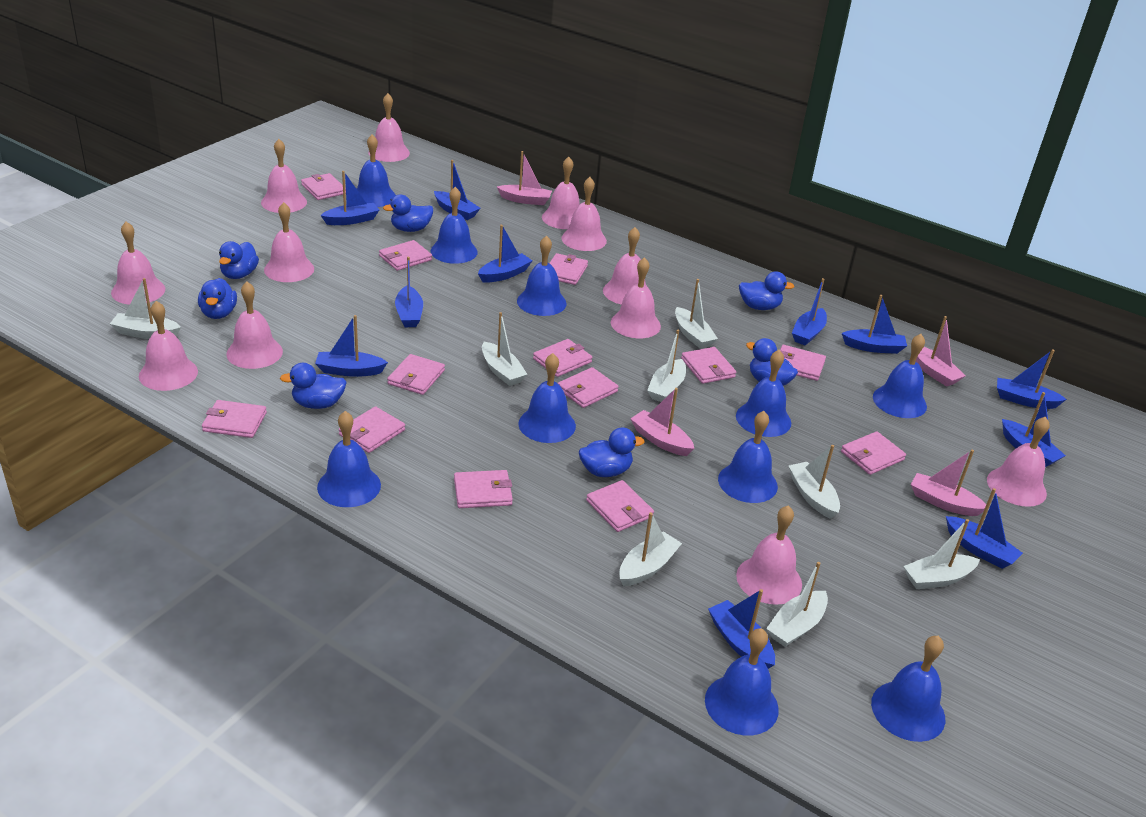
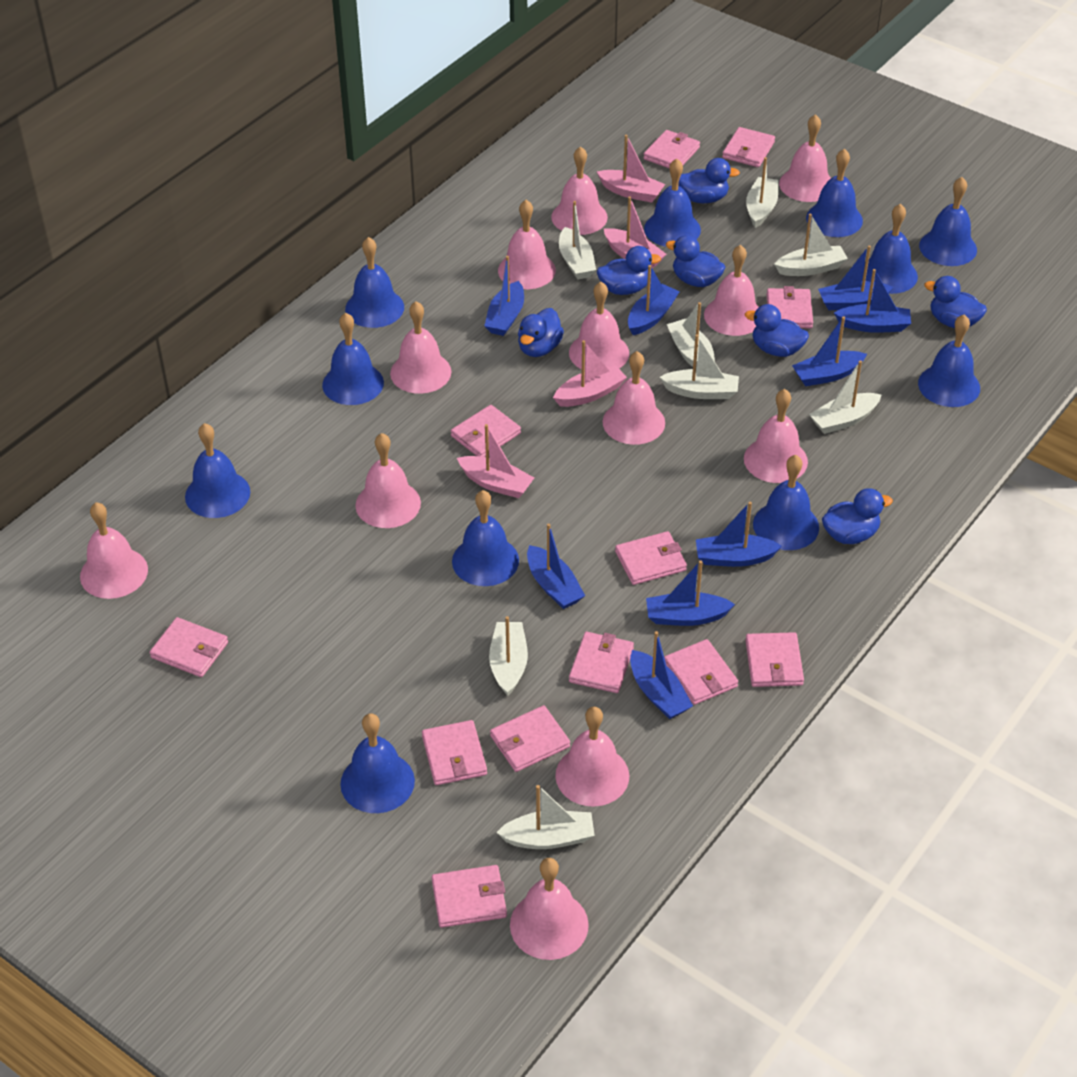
blue bell: [317,411,381,507] [357,135,396,207] [431,187,478,264] [517,236,566,316] [518,353,576,443] [705,628,779,736] [718,411,778,503] [736,350,791,437] [871,636,945,742] [873,334,927,418] = 10 -> [185,423,250,518] [322,313,384,405] [340,713,415,813] [345,237,404,328] [452,490,519,586] [644,159,701,247] [753,455,819,550] [806,149,863,237] [862,203,918,294] [918,314,980,407] [919,177,977,266] = 11
blue boat: [315,315,388,377] [321,171,379,225] [395,257,423,327] [434,160,480,220] [478,225,532,283] [708,589,775,669] [792,278,827,346] [842,295,907,354] [946,488,1023,569] [997,349,1067,409] [1002,392,1066,467] = 11 -> [484,256,524,336] [527,524,585,609] [628,265,680,335] [630,631,693,719] [646,560,735,626] [696,502,782,567] [792,316,867,386] [818,245,894,310] [834,269,911,333] = 9
pink wallet: [202,400,267,438] [301,173,346,200] [339,406,405,453] [379,240,432,271] [387,354,445,395] [454,470,513,508] [533,339,592,377] [549,253,588,285] [558,367,618,408] [586,480,654,532] [681,347,736,384] [780,345,826,381] [841,431,906,475] = 13 -> [150,617,228,677] [422,720,487,785] [432,865,507,928] [451,405,521,457] [490,705,570,772] [569,632,634,693] [615,531,687,585] [643,130,700,168] [664,639,738,705] [722,127,775,167] [745,632,804,687] [767,286,813,328] = 12

